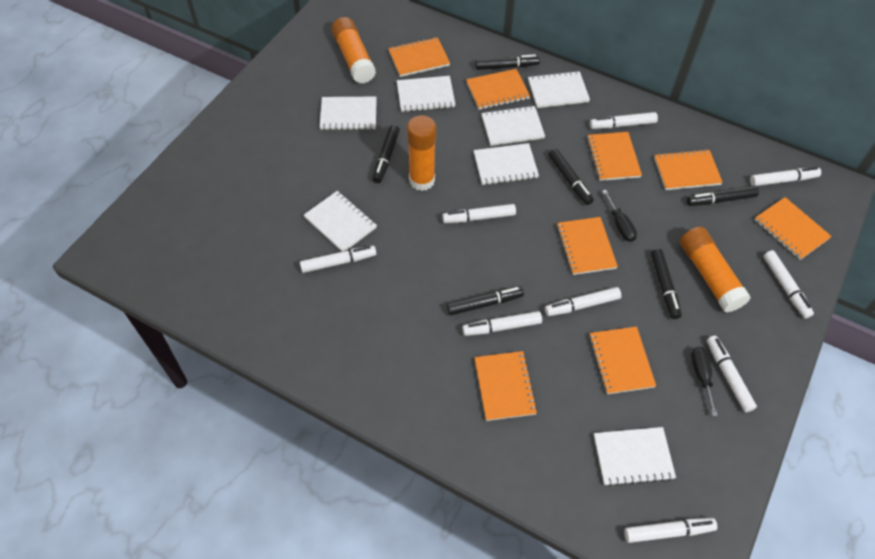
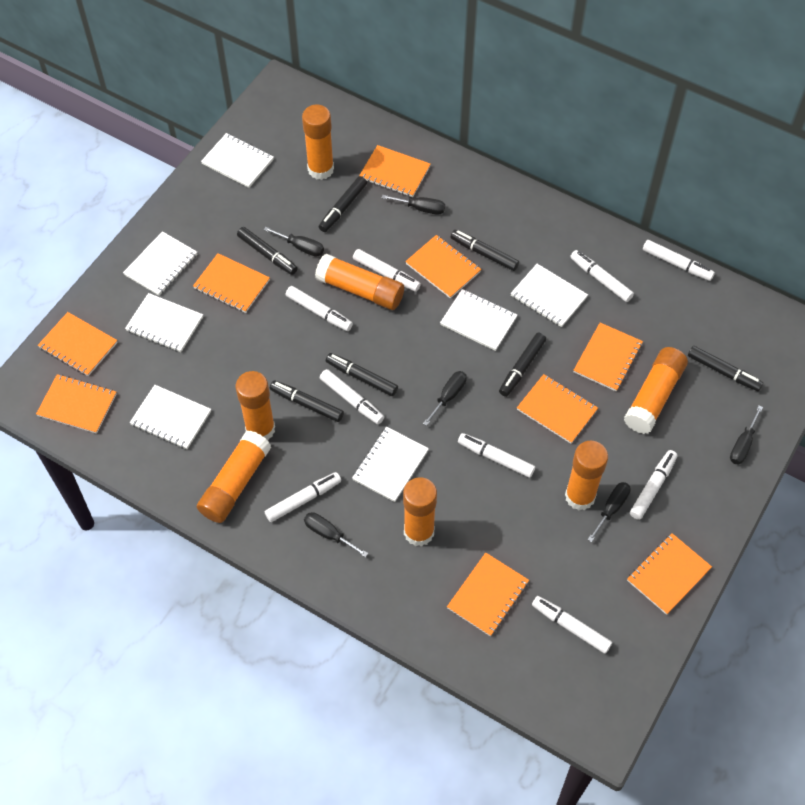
black marker: [372,125,400,183] [447,286,524,315] [475,54,540,70] [548,149,594,205] [651,249,682,319] [687,186,759,206] = 6 -> [237,227,298,275] [270,380,344,422] [319,176,367,232] [326,353,398,396] [451,230,519,271] [499,333,546,397] [688,346,763,392] = 7
black screwdriver: [602,190,637,242] [691,347,718,416] = 2 -> [264,227,324,257] [304,512,368,557] [382,195,445,215] [423,371,467,426] [587,482,631,542] [730,405,763,465] = 6
orange glue stick: [331,17,376,84] [407,115,436,191] [680,227,750,313] = 3 -> [197,431,271,523] [236,371,275,440] [302,105,334,180] [315,254,404,310] [403,477,437,547] [565,441,608,510] [624,347,688,434] = 7
orange notebook: [388,37,450,77] [466,69,530,110] [474,351,538,421] [557,217,618,275] [587,132,642,181] [589,327,656,394] [654,149,723,190] [755,197,832,260] = 8 -> [36,374,116,434] [38,312,118,376] [193,253,270,313] [359,145,430,197] [405,235,481,298] [447,553,529,636] [517,374,598,444] [573,323,643,391] [627,533,712,615] = 9

